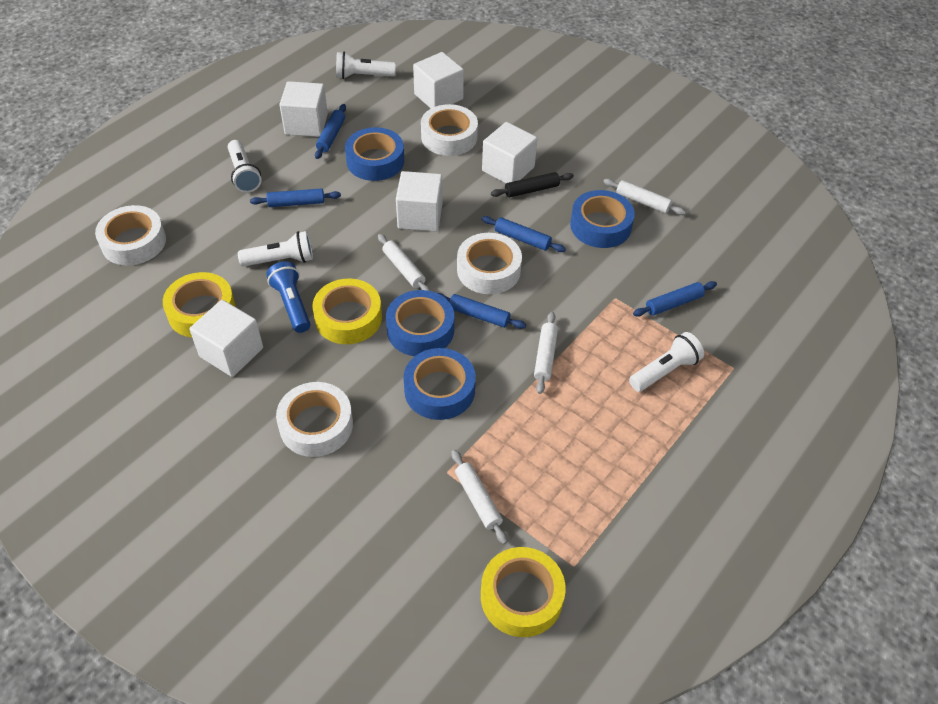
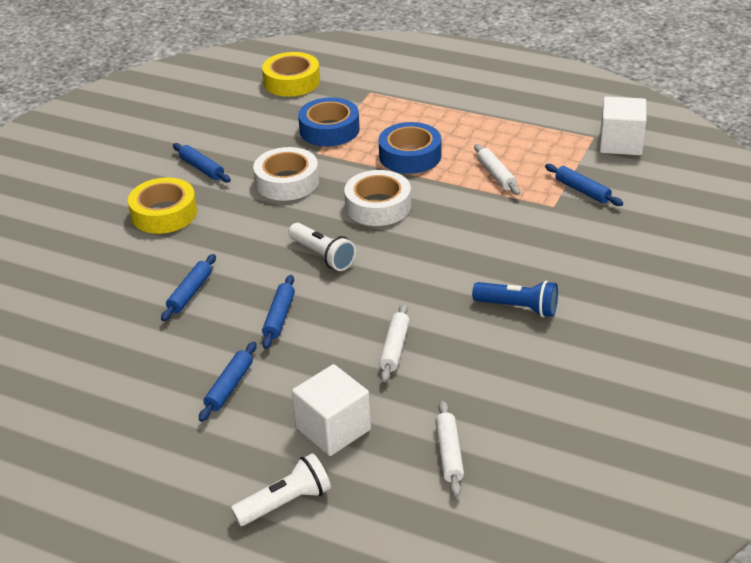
black rolling pin: [491,172,574,197] = 1 -> none = 0
blue tape: [345,127,404,181] [386,290,454,356] [404,348,476,420] [570,190,635,248] = 4 -> [298,97,360,146] [378,122,442,174] = 2
white cube: [189,300,263,377] [279,81,328,137] [396,171,442,231] [413,52,464,108] [482,122,537,183] = 5 -> [292,364,371,456] [600,96,647,155] = 2
white flashlight: [228,140,262,193] [238,231,313,267] [336,52,396,79] [629,332,704,392] = 4 -> [231,453,331,526] [288,223,356,271] = 2
white rolling pin: [378,234,430,291] [452,450,507,544] [534,312,558,394] [603,179,686,215] = 4 -> [379,303,410,382] [435,401,464,497] [474,144,520,195] = 3
white tape: [95,205,166,265] [276,382,353,457] [421,104,478,156] [457,233,522,294] = 4 -> [253,147,319,201] [344,170,411,226] = 2
yellow tape: [163,272,236,337] [312,278,382,344] [481,547,566,637] = 3 -> [128,178,197,234] [262,52,320,97] = 2

